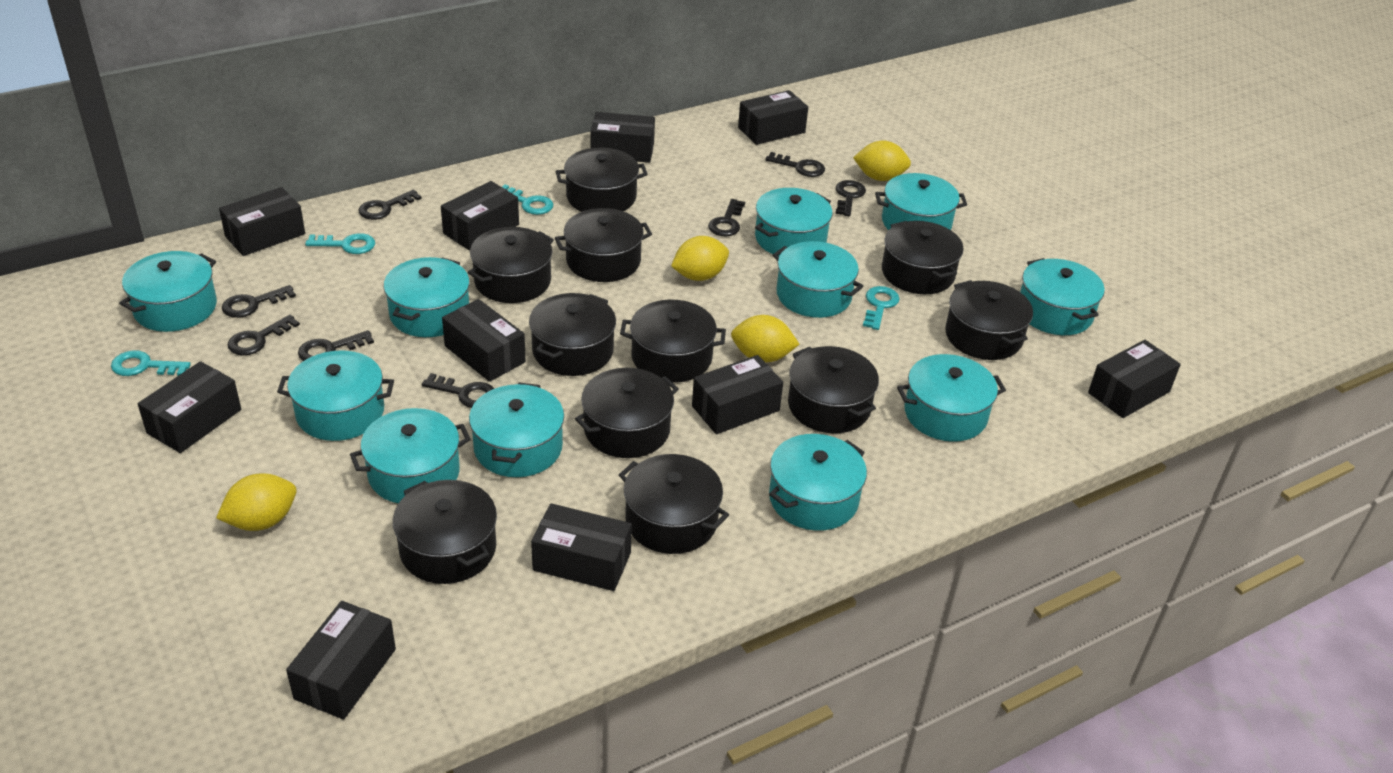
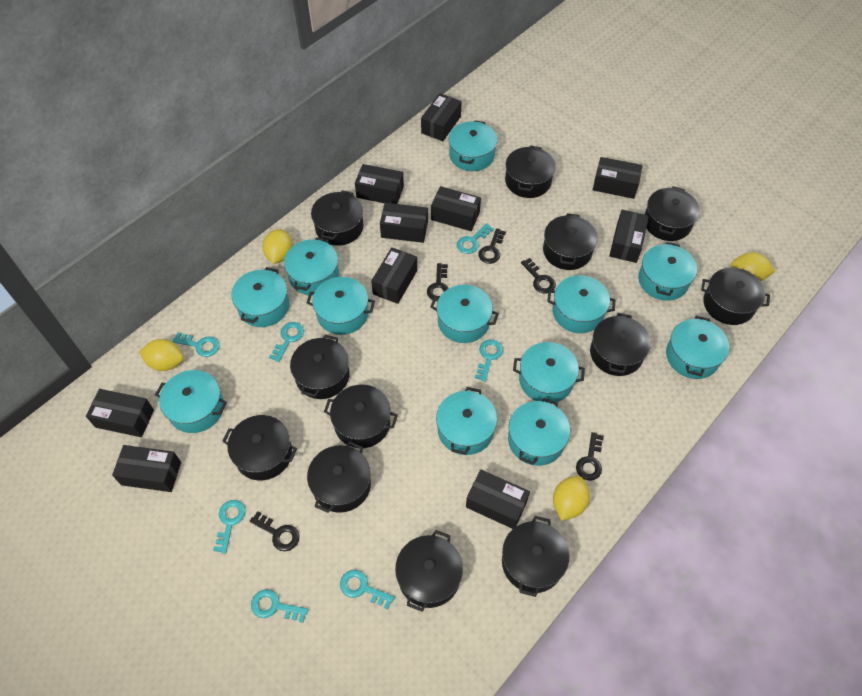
black key: [222,285,296,318] [227,315,300,356] [298,330,374,361] [359,190,422,220] [422,373,494,408] [708,199,745,236] [765,152,825,177] [835,180,866,216] = 8 -> [250,511,299,551] [427,263,449,301] [478,228,506,264] [521,258,556,294] [576,432,604,481] = 5
black pot: [393,480,497,584] [468,227,554,303] [529,293,616,376] [555,208,652,282] [556,148,647,212] [575,368,679,458] [619,454,729,554] [620,299,726,383] [788,346,879,433] [882,221,964,294] [945,280,1033,360] = 11 -> [222,415,297,480] [290,335,350,399] [307,442,371,513] [311,190,363,246] [324,385,398,448] [395,530,463,611] [502,516,569,597] [505,145,556,198] [543,213,598,270] [590,313,651,376] [644,186,700,241] [701,268,770,325] = 12
turquoise key: [111,350,191,376] [305,233,375,254] [502,184,553,215] [863,286,900,330] = 4 -> [172,332,220,357] [213,500,246,554] [251,589,308,623] [269,322,304,362] [340,570,395,609] [457,223,494,254] [475,339,503,382] = 7
turquoise pot: [119,251,217,332] [277,350,394,441] [350,408,471,503] [384,257,470,337] [469,382,564,477] [755,188,833,256] [769,434,867,531] [773,241,864,318] [875,173,967,230] [897,354,1006,442] [1020,258,1105,335] = 11 -> [155,370,227,433] [231,267,289,327] [284,237,339,295] [307,277,375,335] [430,285,499,343] [436,387,497,455] [449,120,497,171] [508,398,570,466] [513,342,585,403] [547,275,615,333] [638,242,697,301] [666,316,729,379] = 12

